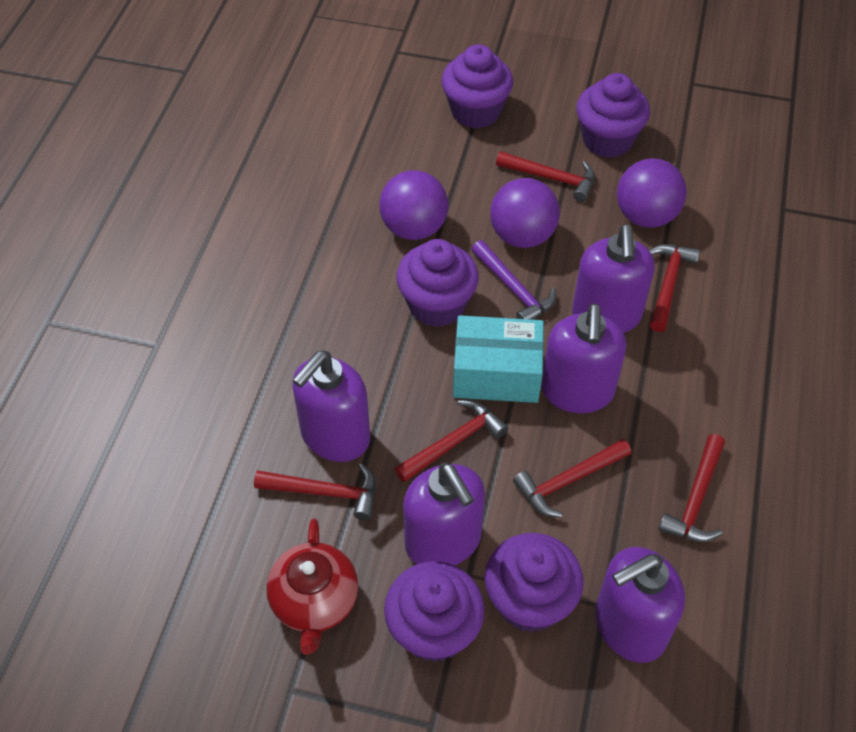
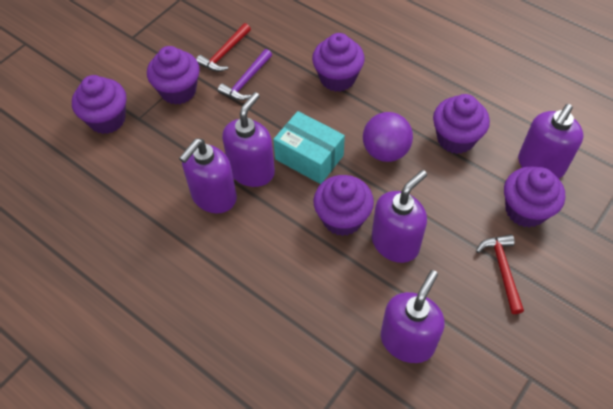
purple ball: [379,170,448,240] [490,178,560,248] [617,158,687,228] = 3 -> [363,112,413,162] = 1
purple cupcake: [384,561,485,662] [396,239,479,327] [441,44,513,128] [484,533,584,632] [576,73,650,158] = 5 -> [72,75,126,134] [147,46,200,105] [312,33,365,92] [313,175,374,236] [433,94,490,154] [504,167,565,228] = 6
red hammer: [254,463,376,520] [395,400,508,482] [496,151,595,202] [513,439,632,517] [649,244,700,332] [658,434,725,542] = 6 -> [196,23,251,72] [476,234,524,314] = 2
red teapot: [266,519,358,655] = 1 -> none = 0

